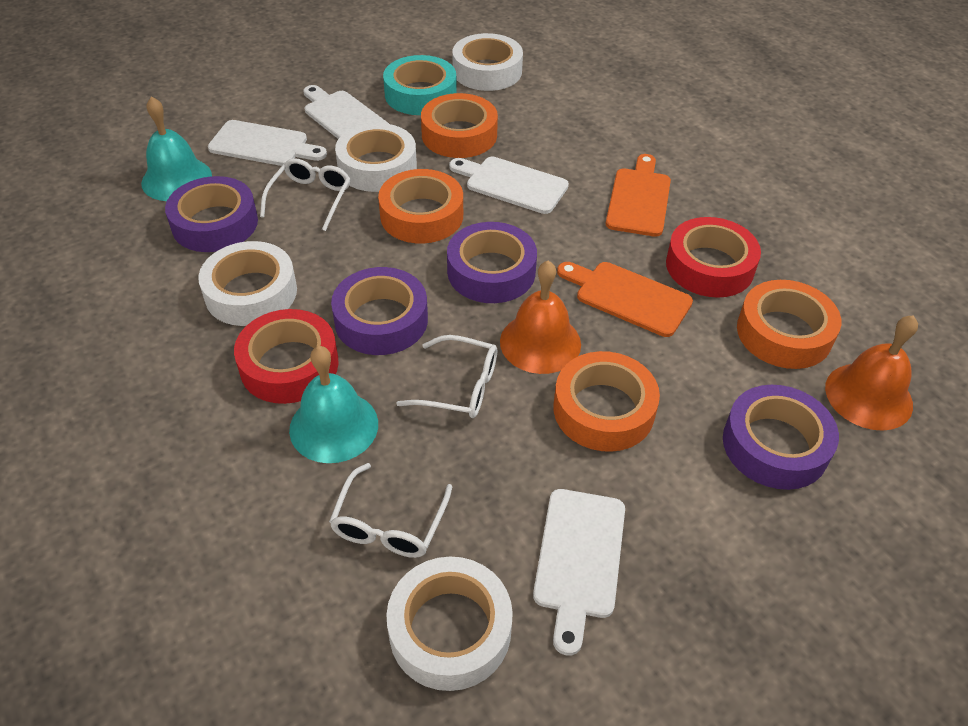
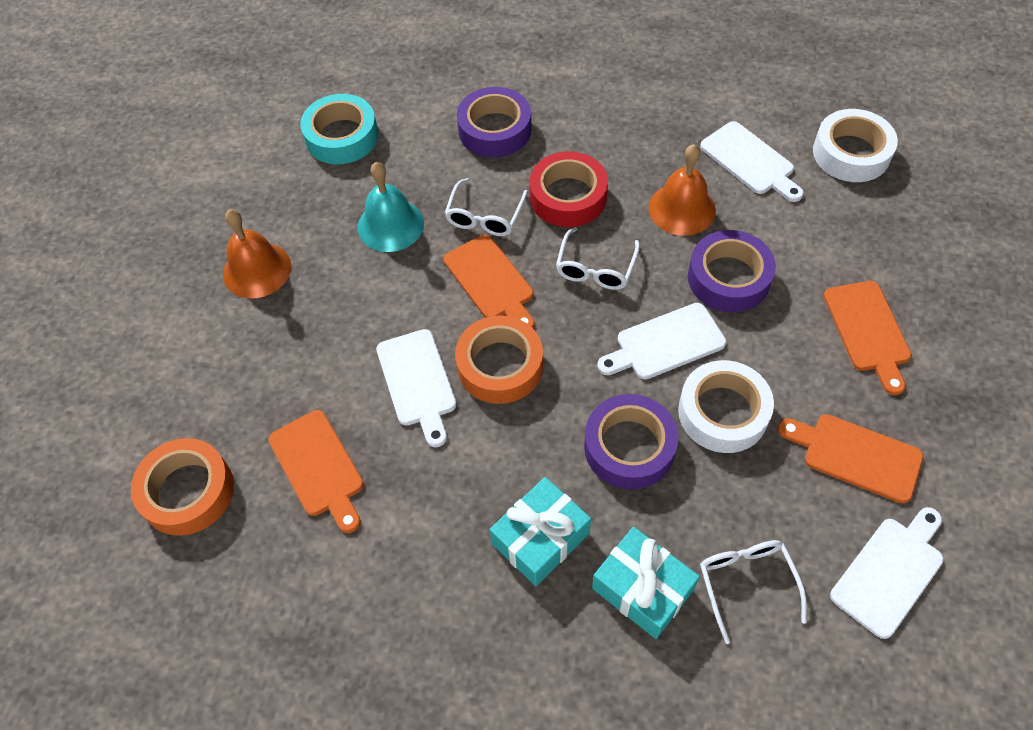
orange cutting board: [557,262,693,337] [606,154,671,237] = 2 -> [268,410,364,533] [443,235,534,328] [778,414,923,504] [823,281,912,395] = 4
orange tape: [378,169,463,243] [421,93,498,158] [553,351,660,452] [737,280,841,369] = 4 -> [131,438,234,536] [455,315,543,404] = 2
purple tape: [165,176,258,252] [331,267,428,355] [447,222,537,303] [723,385,839,490] = 4 -> [457,87,531,157] [584,394,678,489] [688,230,776,312] = 3
red tape: [234,309,339,404] [666,217,761,298] = 2 -> [530,151,608,227] = 1
turquoise bell: [141,97,212,201] [289,346,378,463] = 2 -> [358,162,424,252] = 1
turquoise gift: none = 0 -> [490,477,591,586] [592,527,700,639] = 2
white tape: [198,241,297,326] [335,123,417,192] [386,556,513,691] [452,33,523,91] = 4 -> [678,360,774,453] [813,109,898,182] = 2

